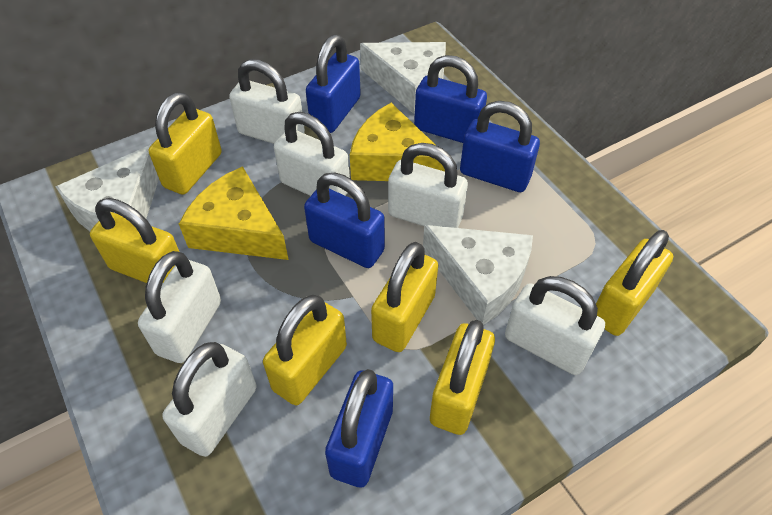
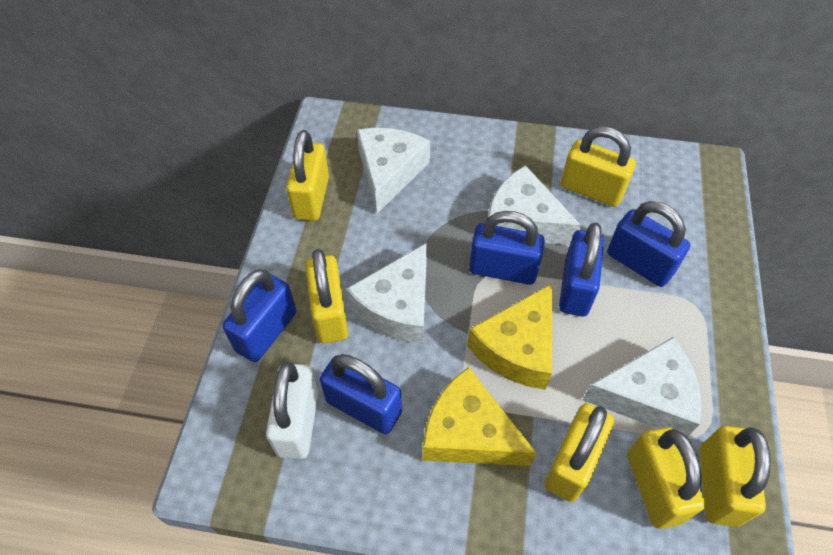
white cheese: [56,145,159,231] [360,42,446,114] [423,225,533,325] = 3 -> [346,243,427,344] [357,128,430,213] [488,165,581,245] [583,337,702,437] = 4
white padlock: [138,251,221,363] [162,342,257,457] [229,59,305,144] [274,112,350,196] [388,143,468,228] [505,276,605,375] = 6 -> [266,361,318,459] = 1

